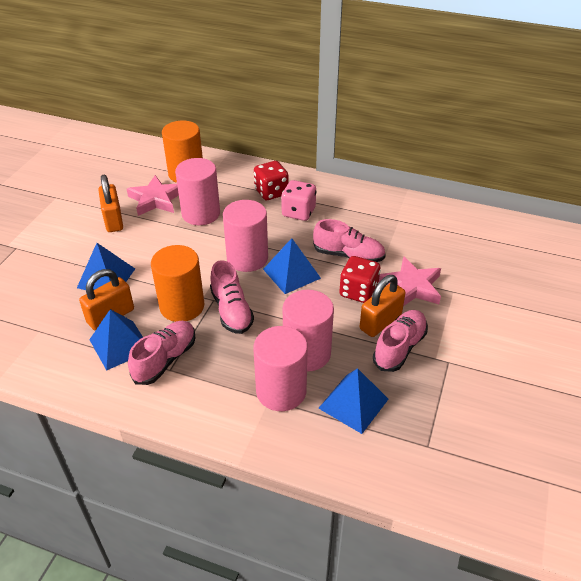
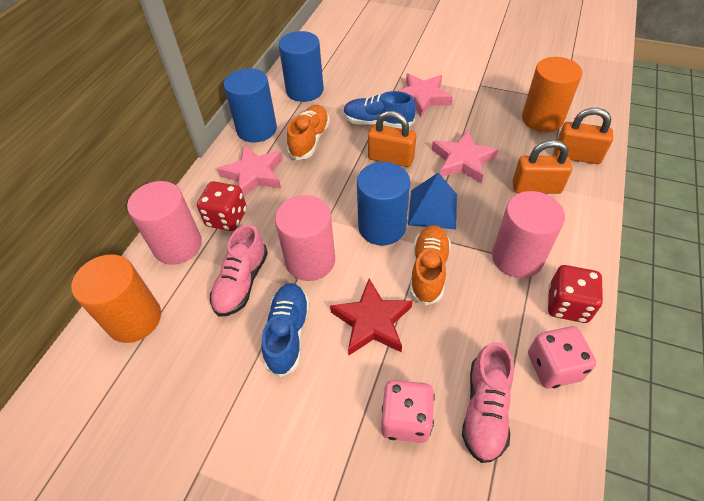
blue cylinder: none = 0 -> [224,68,277,142] [279,31,324,102] [357,162,410,246] = 3
blue pyramid: [77,243,135,290] [89,309,143,371] [263,238,321,294] [318,368,388,434] = 4 -> [408,173,457,229] = 1
blue shoe: none = 0 -> [261,283,310,377] [343,91,416,128] = 2
orange shoe: none = 0 -> [287,105,330,160] [410,225,451,306] = 2
pink cylinder: [175,158,220,225] [223,200,268,272] [253,326,308,411] [283,290,334,372] = 4 -> [127,181,202,265] [275,195,335,281] [492,191,565,278] = 3
pink dice: [281,180,316,221] = 1 -> [381,380,435,443] [528,326,596,389] = 2
pink shoe: [128,321,195,385] [210,260,254,334] [313,219,386,262] [373,310,428,372] = 4 -> [210,224,268,317] [462,342,514,463] = 2
pink star: [127,175,179,216] [379,256,441,306] = 2 -> [217,145,283,197] [399,73,453,117] [432,130,499,183] = 3
red star: none = 0 -> [330,279,412,355] = 1

